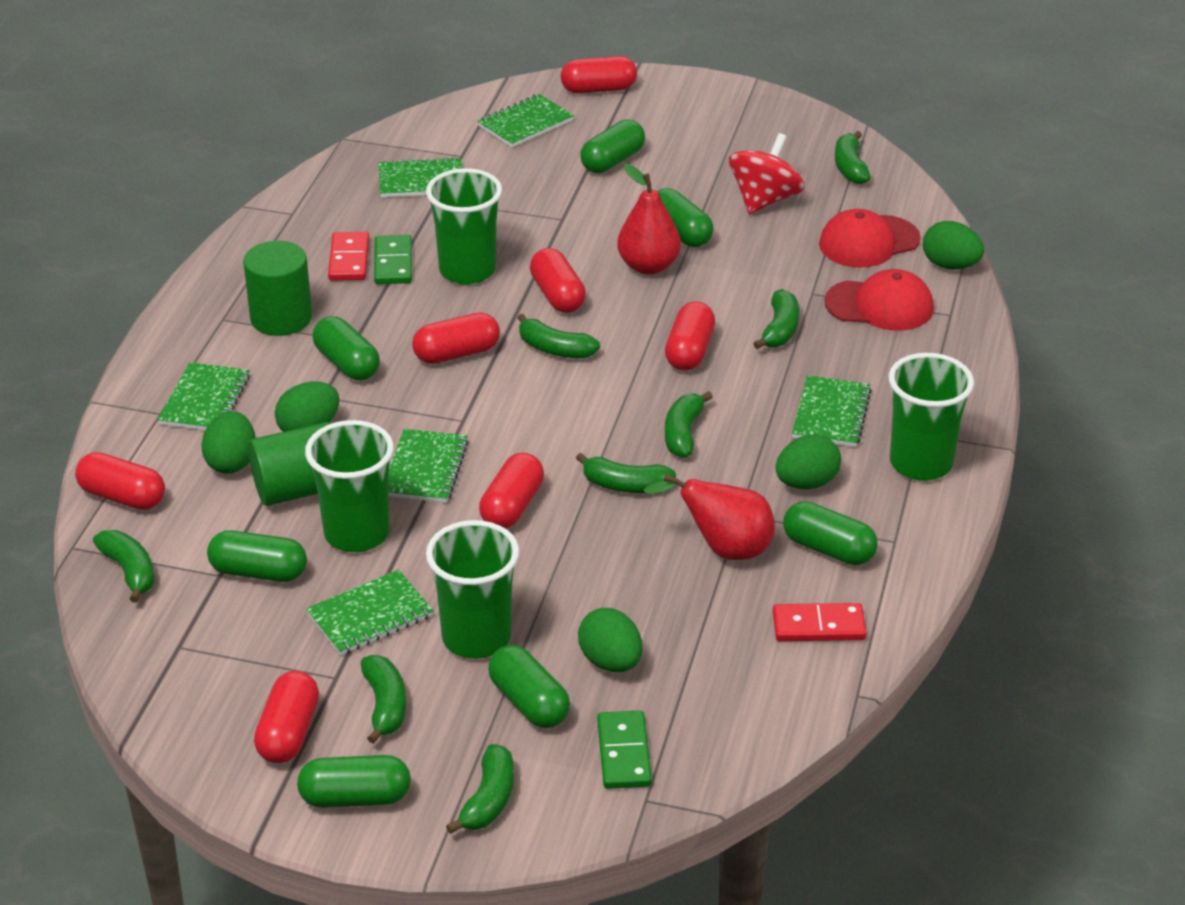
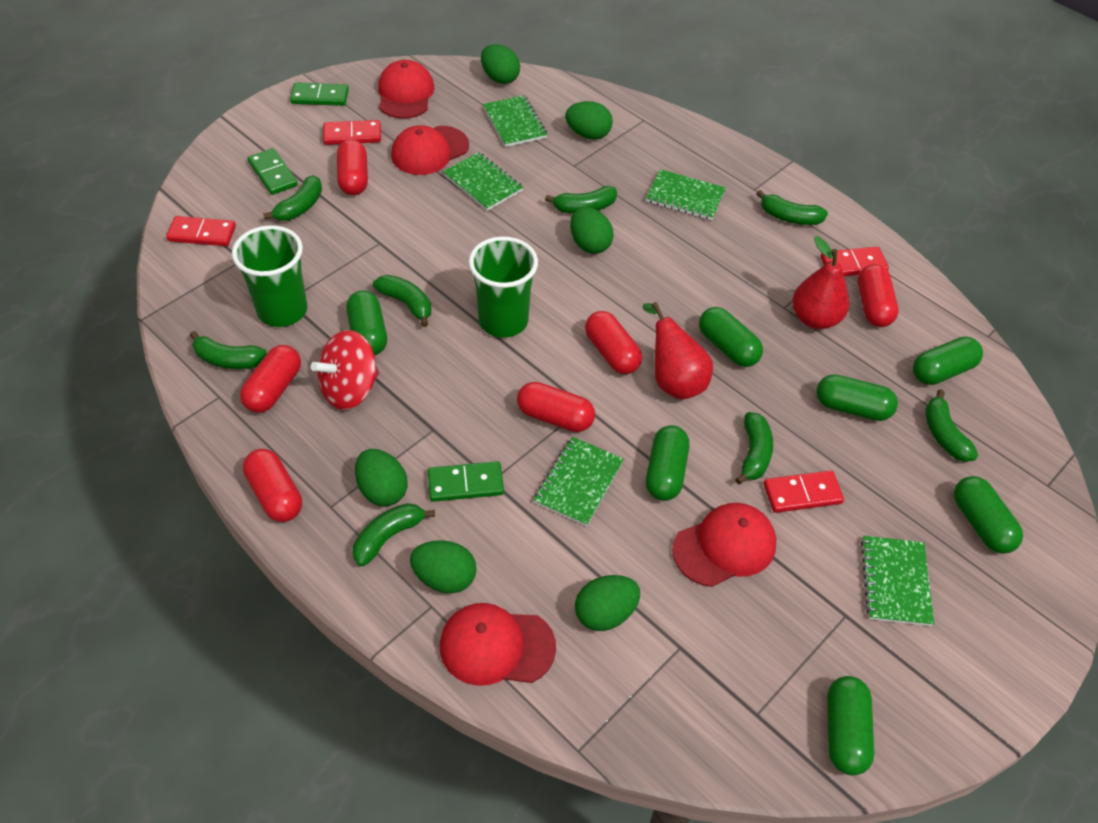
green cup: [305,420,394,552] [426,168,502,285] [426,520,519,659] [888,353,974,481] = 4 -> [232,225,307,327] [469,236,538,338] = 2
green cylinder: [243,241,312,336] [248,422,330,506] = 2 -> none = 0
green domino: [374,235,412,284] [597,710,652,789] = 2 -> [248,148,298,195] [290,82,349,106] [428,461,504,502] = 3
green egg: [201,411,255,474] [275,381,339,432] [578,608,642,672] [775,434,841,489] [923,221,984,269] = 5 -> [355,449,408,506] [410,540,477,594] [481,44,520,84] [565,101,613,140] [570,207,614,254] [575,575,640,631] = 6
green notebook: [158,362,250,430] [306,570,434,655] [379,157,462,197] [388,429,469,503] [478,94,574,147] [792,375,872,447] = 6 -> [443,152,523,211] [483,95,547,147] [534,437,624,526] [646,169,726,220] [861,536,934,626] = 5
red cap: [819,209,921,267] [824,269,934,331] = 2 -> [378,60,434,119] [391,125,469,175] [440,603,556,686] [672,503,777,587] = 4
red capsule: [75,452,165,510] [254,671,319,763] [412,312,500,364] [479,453,544,529] [530,248,586,313] [561,56,637,94] [665,301,715,371] = 7 -> [240,345,301,413] [243,449,302,522] [337,139,368,195] [517,382,595,432] [585,311,642,374] [857,264,899,327] = 6
red domino: [328,232,369,281] [773,603,866,641] = 2 -> [166,216,236,246] [323,120,381,145] [764,471,844,513] [821,247,889,276] = 4

